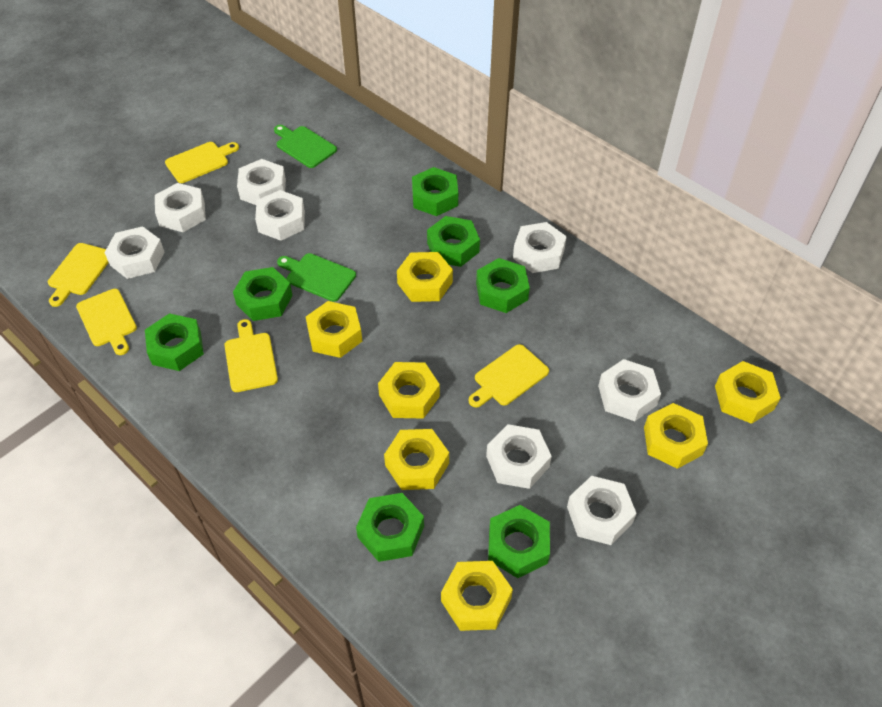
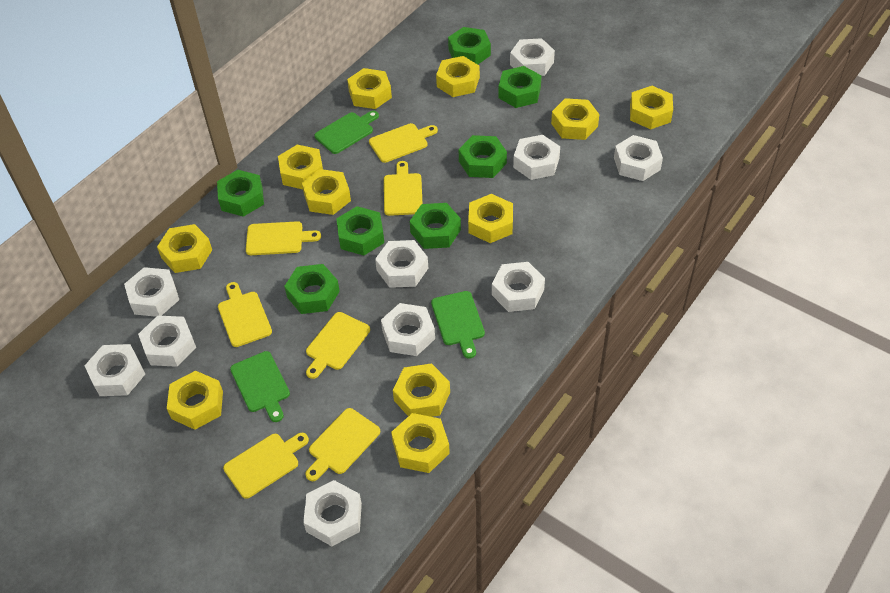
green cutting board: [274,125,337,168] [277,253,356,302] = 2 -> [230,351,290,422] [315,111,379,154] [431,291,485,359] = 3
white nut: [105,226,165,279] [155,183,206,232] [237,159,286,205] [255,190,305,241] [486,424,552,489] [513,222,567,273] [567,476,637,545] [598,359,661,421] = 8 -> [84,344,145,396] [124,267,179,317] [138,315,196,367] [303,480,362,546] [375,240,428,288] [381,303,435,356] [492,262,545,312] [510,38,555,76] [513,135,560,180] [614,135,663,181] = 10
yellow cutting board: [48,243,109,307] [76,289,137,355] [165,142,239,183] [224,319,278,392] [469,344,549,408] = 5 -> [218,282,272,347] [223,433,309,499] [246,221,321,255] [305,408,380,481] [306,312,370,379] [369,123,438,163] [384,161,423,216] = 7
yellow nut: [306,301,362,358] [378,362,440,419] [384,429,449,490] [397,252,453,302] [441,561,513,631] [644,403,708,469] [715,361,781,424] = 7 -> [157,224,212,273] [167,371,223,430] [278,145,323,189] [302,169,351,215] [347,68,392,109] [391,413,450,473] [393,363,450,417] [436,56,480,97] [468,194,513,243] [551,98,599,140] [630,86,673,129] = 11

